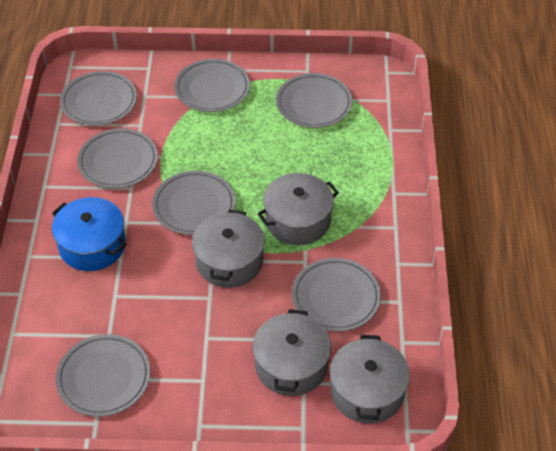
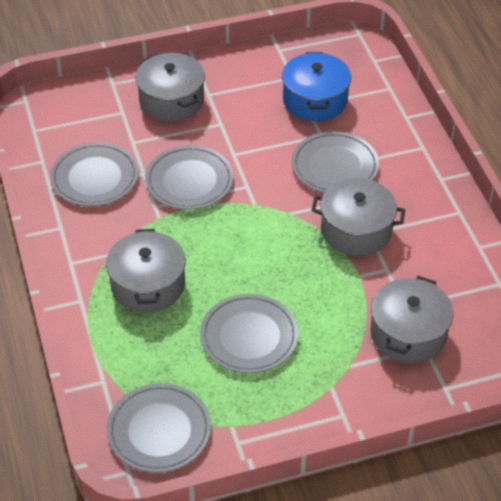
grey plate: [56,334,151,417] [60,71,137,126] [77,128,158,189] [152,171,235,235] [174,59,250,112] [276,73,353,128] [292,258,381,332] = 7 -> [50,142,138,206] [107,383,211,473] [145,145,233,210] [200,294,298,373] [292,131,379,193] = 5

